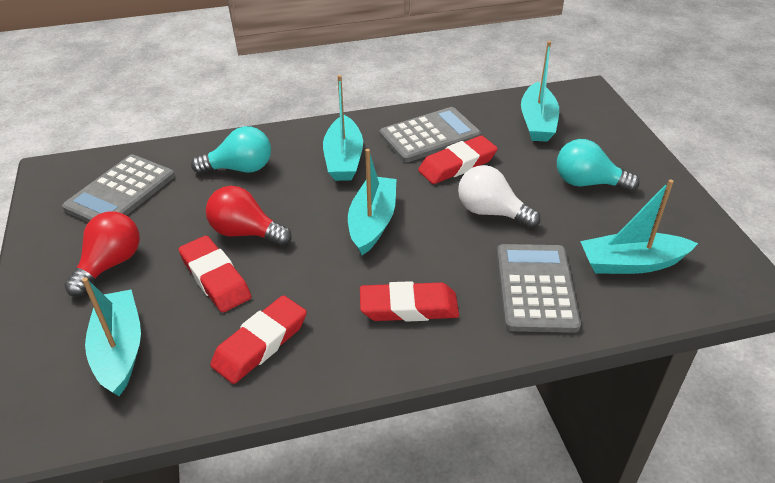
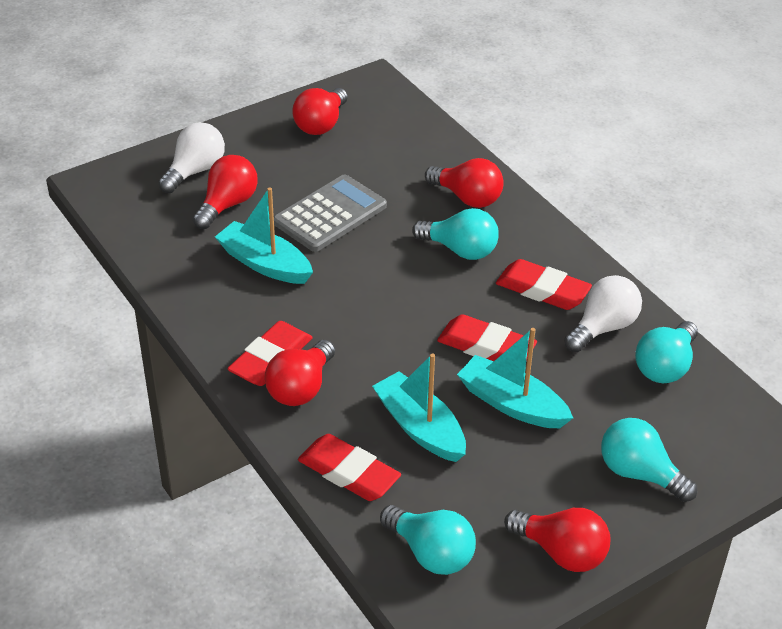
grey calculator: [62,154,175,223] [379,107,481,162] [497,244,581,333] = 3 -> [274,174,387,252] = 1
red light bulb: [65,212,140,297] [206,186,292,246] = 2 -> [193,155,258,229] [265,340,335,406] [292,88,348,135] [425,158,504,208] [504,508,611,572] = 5
turquoise boat: [82,277,141,396] [323,75,363,181] [348,149,396,255] [521,41,559,142] [580,180,698,274] = 5 -> [215,187,313,284] [372,354,466,462] [457,328,573,428] = 3
turquoise light bulb: [191,126,271,174] [557,139,640,192] = 2 -> [380,505,476,575] [412,208,499,260] [601,418,697,502] [635,321,698,383] = 4
white light bulb: [458,165,541,228] = 1 -> [158,122,225,193] [564,275,642,352] = 2

